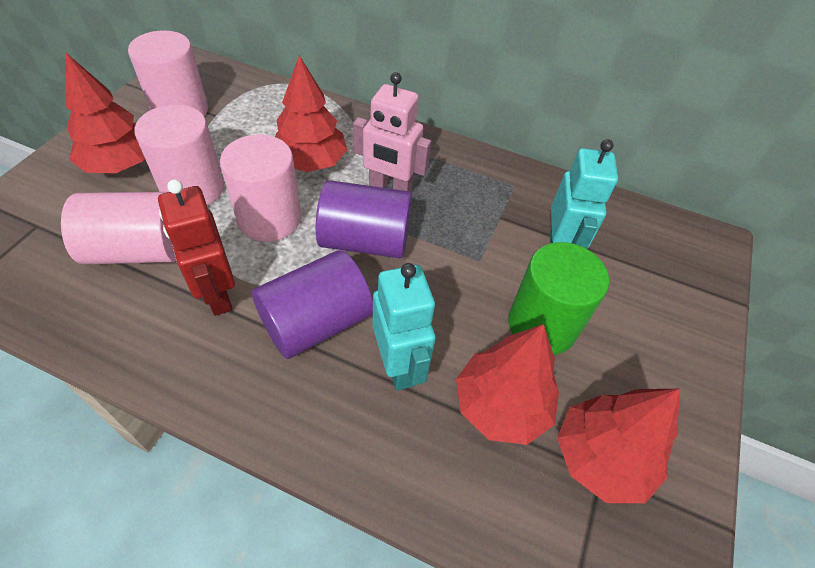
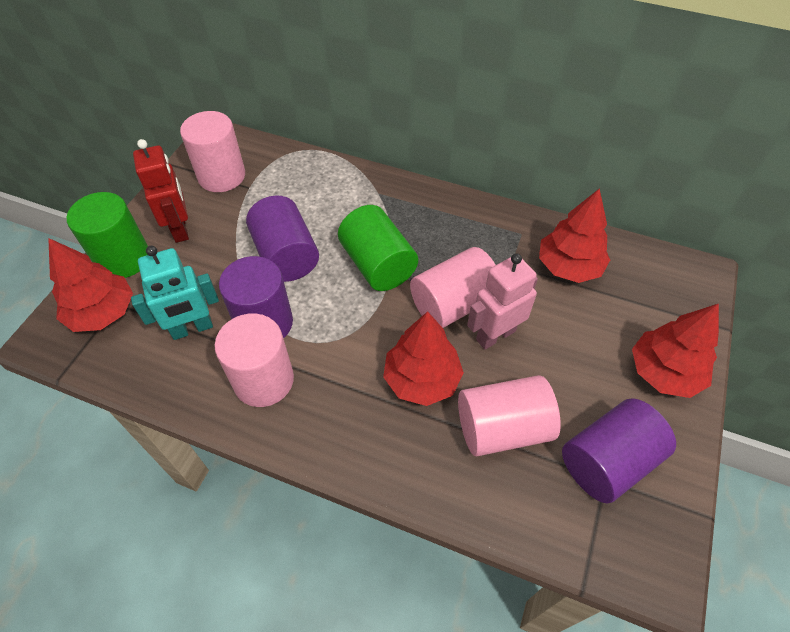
green cylinder: [508,242,609,355] = 1 -> [67,192,148,278] [338,205,418,291] = 2
purple cylinder: [252,250,373,359] [316,180,412,258] = 2 -> [219,256,293,338] [246,195,319,282] [562,398,676,504] = 3
turquoise robot: [372,263,436,391] [550,139,618,249] = 2 -> [131,246,219,340] = 1

